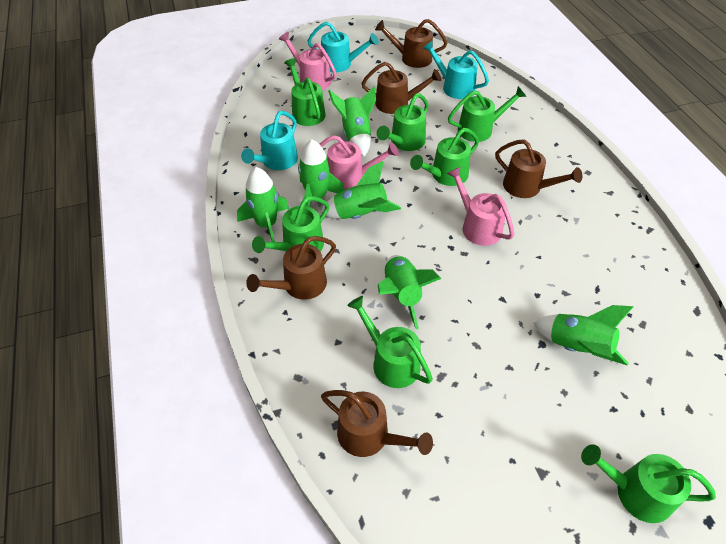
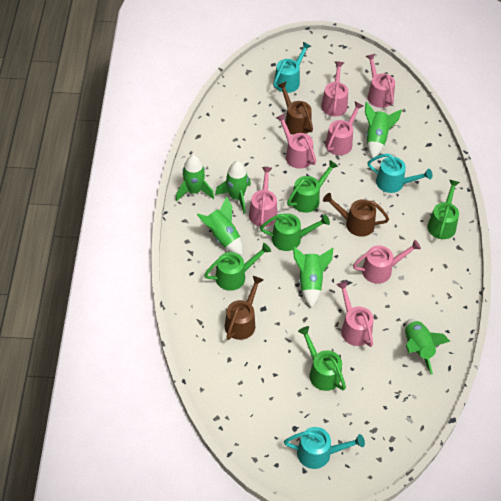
brown watering can: [246,236,336,300] [321,390,433,457] [361,62,441,114] [375,19,447,68] [495,139,582,198] = 5 -> [225,276,263,340] [277,81,313,135] [323,193,389,237] = 3
green watering can: [252,196,329,253] [284,58,326,126] [347,296,433,388] [377,93,429,151] [410,128,479,186] [448,86,527,142] [581,444,716,523] = 7 -> [204,243,271,291] [260,213,330,251] [287,160,338,213] [298,326,346,391] [427,180,460,239] = 5
pink watering can: [279,32,337,90] [320,135,399,190] [447,167,514,246] = 3 -> [249,167,277,227] [276,114,316,169] [321,61,348,116] [325,102,363,155] [337,281,374,347] [353,240,421,284] [366,54,395,108] = 7

